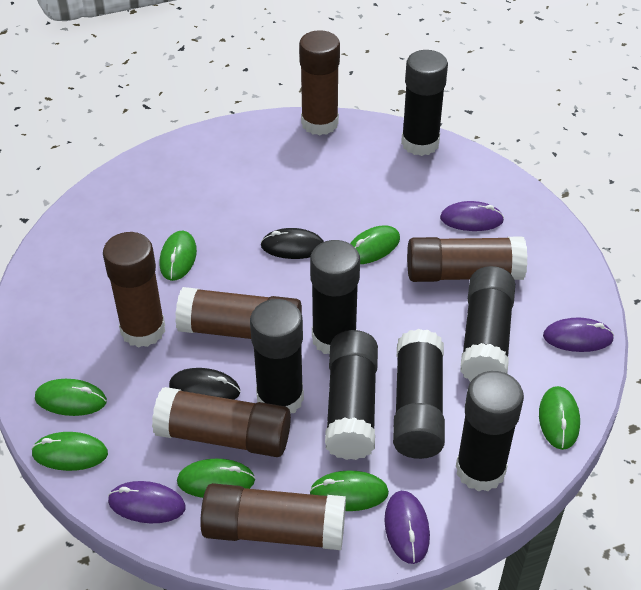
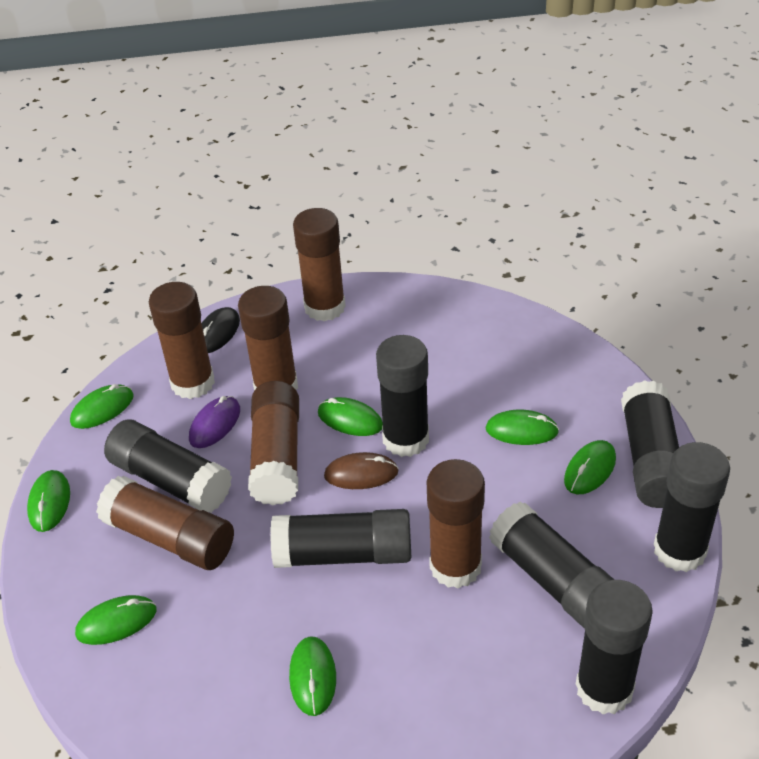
black mouse: [169,368,240,400] [260,228,324,259] = 2 -> [201,307,240,353] = 1
brown mouse: none = 0 -> [324,452,398,489] = 1
purple mouse: [108,481,186,523] [384,491,430,564] [440,201,504,231] [543,318,614,352] = 4 -> [189,396,240,448] = 1

